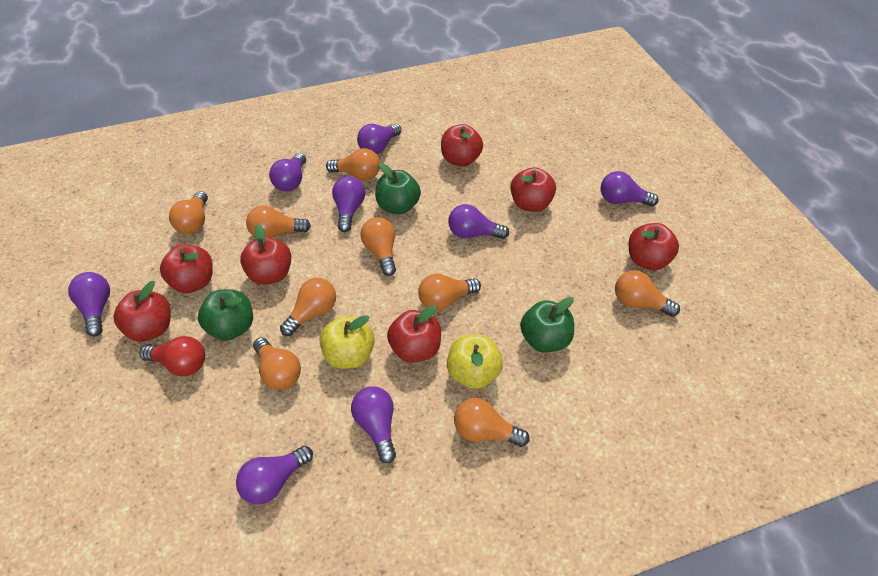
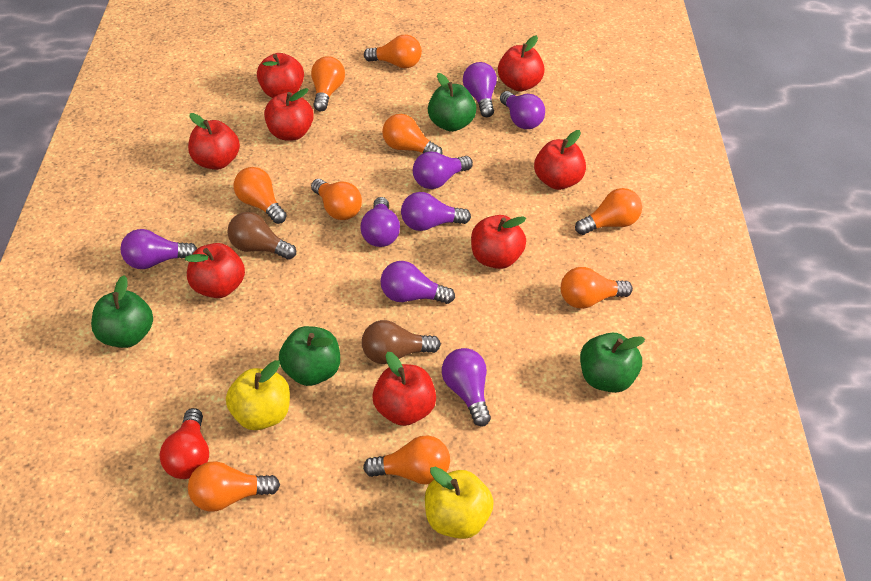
brown light bulb: none = 0 -> [228,212,296,260] [362,320,441,364] = 2
green apple: [198,289,253,341] [375,163,421,214] [520,297,574,353] = 3 -> [91,275,153,348] [279,326,340,386] [428,73,476,132] [580,333,645,393] = 4
red apple: [113,281,171,342] [160,245,213,293] [240,224,291,285] [387,305,441,363] [441,124,483,167] [510,167,556,212] [629,223,679,270] = 7 -> [185,243,245,298] [188,113,240,170] [257,53,304,98] [264,88,314,141] [372,352,436,426] [471,215,526,269] [498,35,545,92] [534,130,586,190] = 8

